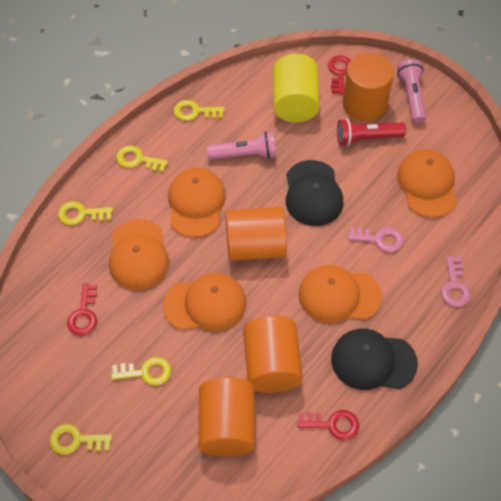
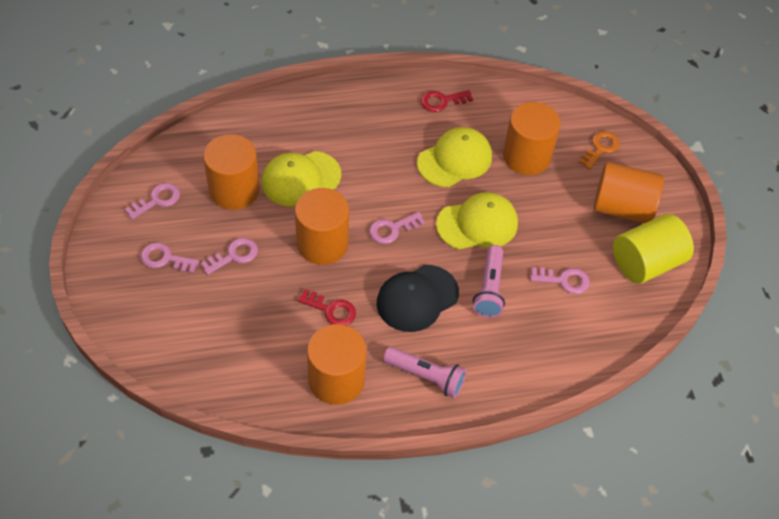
black cap: [286,160,343,226] [331,329,418,390] = 2 -> [377,265,459,332] = 1
orange cap: [109,219,169,290] [163,273,246,331] [168,168,226,238] [298,265,382,323] [397,149,457,218] = 5 -> none = 0
orange cylinder: [198,377,255,456] [225,207,287,261] [243,315,303,393] [343,53,394,121] = 4 -> [203,134,260,210] [295,188,349,265] [307,324,366,405] [503,102,561,175] [593,162,664,223] = 5
orange key: none = 0 -> [579,131,620,169] = 1
pink key: [348,227,403,252] [441,256,471,307] = 2 -> [125,183,180,220] [140,242,200,274] [201,238,258,275] [369,212,425,244] [530,268,590,294] = 5
red flashlight: [337,118,406,146] = 1 -> none = 0
red key: [67,283,97,336] [298,410,360,440] [328,55,351,94] = 3 -> [297,289,356,326] [421,90,473,112] = 2
yellow cap: none = 0 -> [262,151,341,207] [417,127,492,187] [436,192,518,250] = 3
yellow key: [50,424,112,455] [58,201,113,225] [111,357,171,386] [116,145,168,172] [174,100,225,121] = 5 -> none = 0

